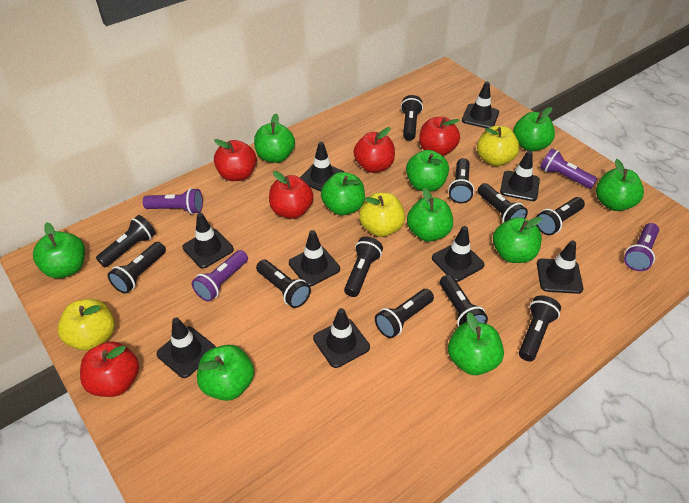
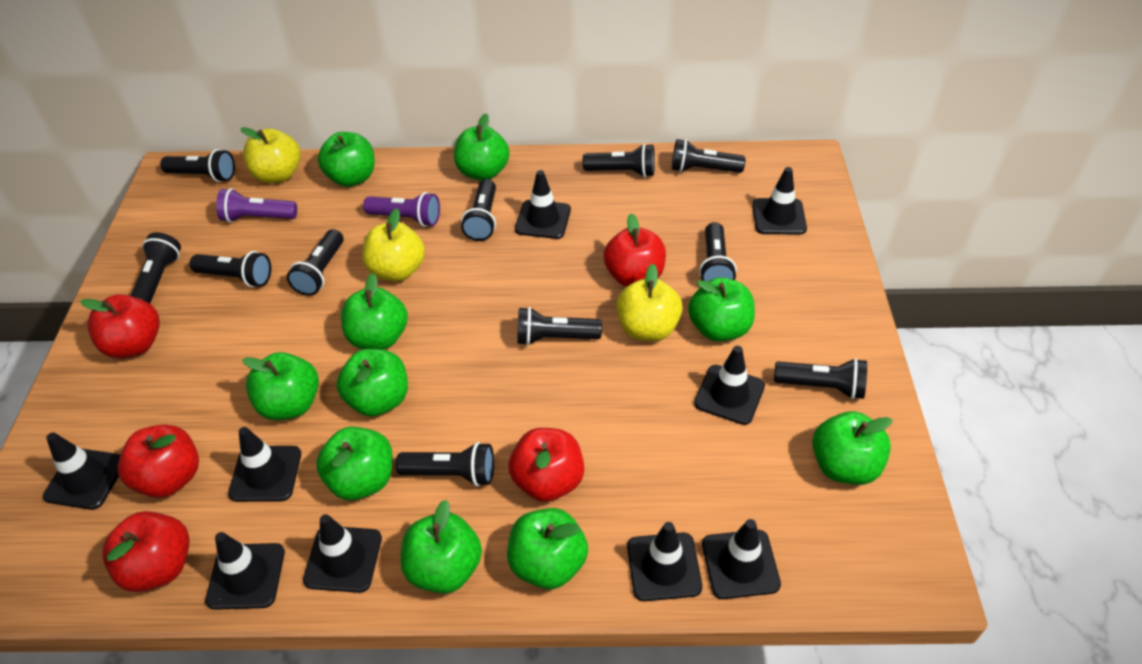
purple flashlight: [143,188,203,214] [192,250,248,302] [540,148,597,189] [624,223,659,271] = 4 -> [216,188,297,223] [363,192,440,227] = 2

